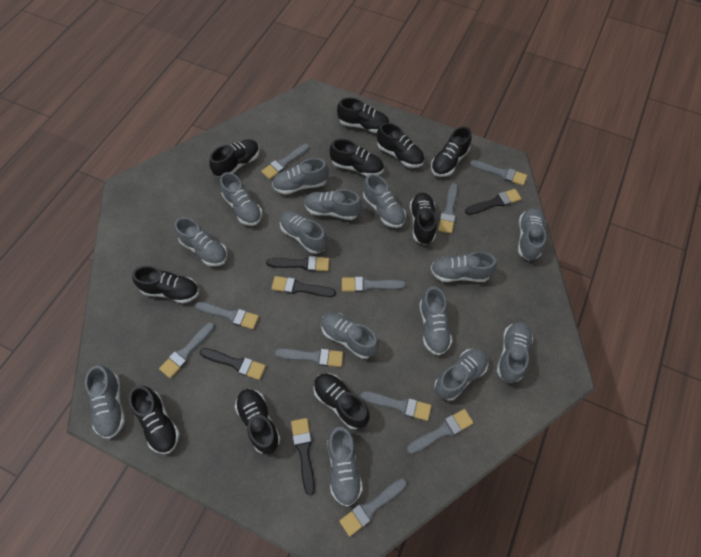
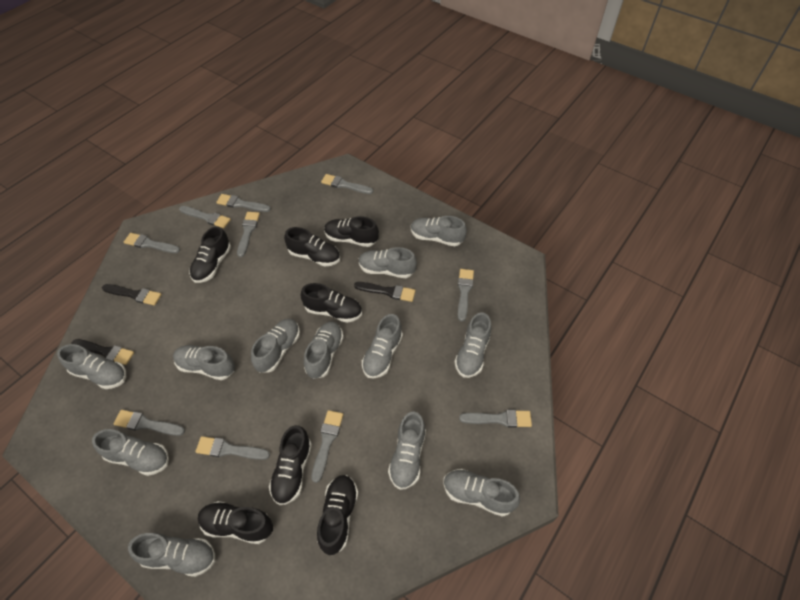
black brush: [200,348,266,380] [266,256,329,271] [271,276,336,297] [291,418,315,496] [465,189,522,215] = 5 -> [71,339,134,365] [102,284,162,306] [354,282,416,302] = 3
black shoe: [129,386,180,454] [132,266,199,303] [209,139,260,177] [235,389,280,454] [314,373,370,429] [330,139,384,176] [337,98,389,133] [377,123,424,168] [410,193,437,245] [431,127,472,177] = 10 -> [189,226,231,283] [198,501,273,544] [269,425,312,505] [284,227,340,266] [301,283,362,323] [317,475,358,555] [324,216,379,247] = 7
grey shoe: [85,366,125,439] [174,217,228,266] [220,172,262,226] [272,158,329,195] [280,211,327,254] [304,189,362,220] [321,313,379,359] [327,426,363,507] [363,174,406,228] [419,286,452,356] [430,252,497,282] [434,349,488,401] [497,322,533,383] [518,208,546,261] = 14 -> [57,344,126,389] [92,429,169,476] [128,533,215,577] [173,345,235,380] [251,319,300,372] [304,322,344,379] [359,247,417,278] [362,314,403,378] [388,412,426,490] [411,216,467,246] [444,469,520,517] [454,312,492,378] = 12

